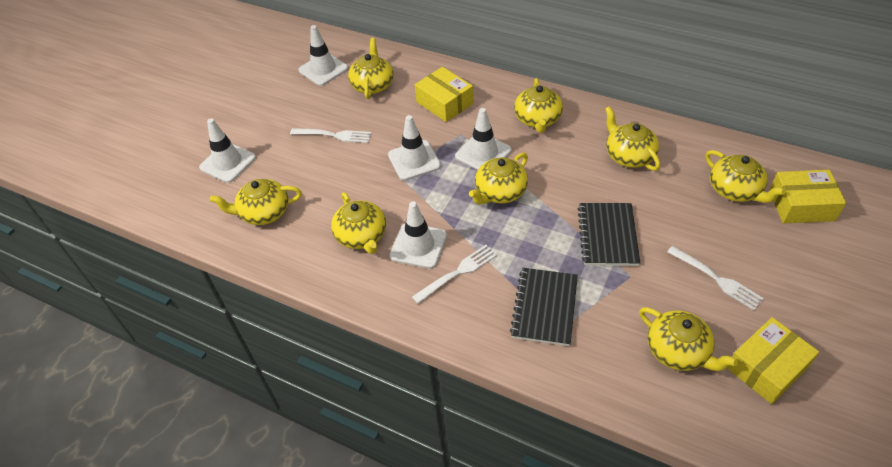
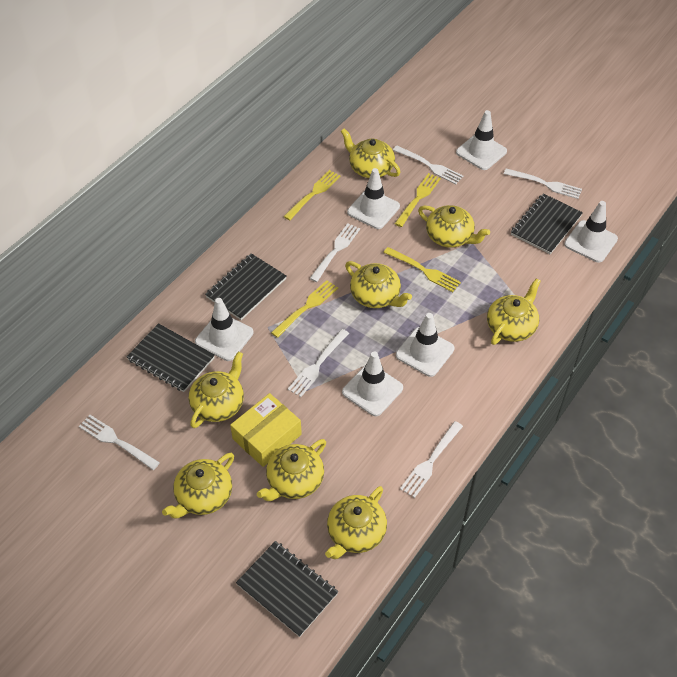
black notebook: [510,268,578,346] [578,203,640,266] = 2 -> [127,323,215,392] [205,253,286,320] [236,541,338,637] [511,193,583,254] = 4
white fork: [290,128,372,143] [412,245,497,304] [667,246,764,310] = 3 -> [79,415,160,470] [288,329,349,397] [309,223,360,282] [393,146,463,184] [400,421,463,498] [504,168,582,199] = 6
white traffic cone: [199,119,256,183] [298,25,348,86] [388,115,441,181] [390,202,447,269] [455,108,511,170] = 5 -> [195,298,254,361] [342,352,403,416] [347,168,400,229] [396,313,455,377] [456,110,507,170] [564,201,618,263] = 6
yellow box: [415,67,473,122] [727,317,819,404] [769,170,846,223] = 3 -> [230,393,302,467] = 1
yellow fork: none = 0 -> [271,280,338,338] [284,170,341,220] [383,247,461,292] [394,173,441,227] = 4

